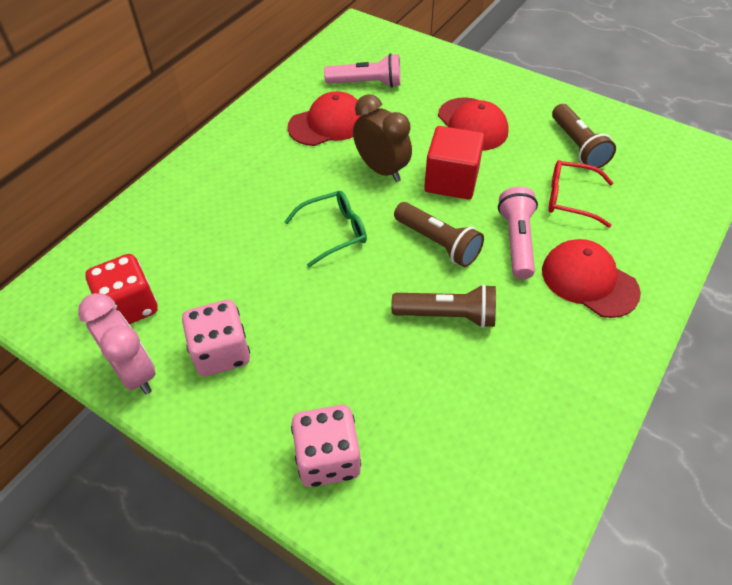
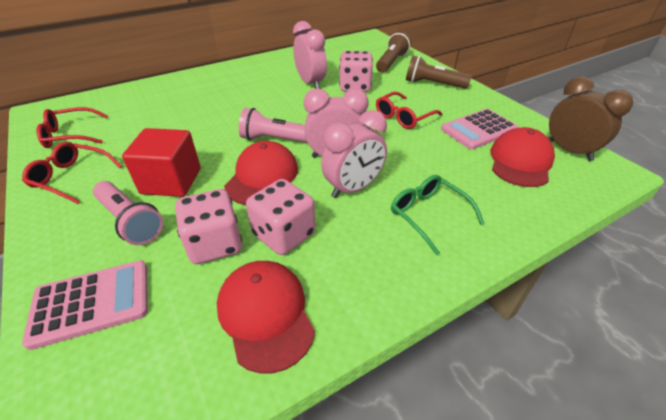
brown flashlight: [391,284,496,328] [394,202,484,267] [552,104,616,168] = 3 -> [376,31,411,72] [406,56,471,89] = 2
pink calculator: none = 0 -> [22,260,148,350] [441,109,519,150] = 2
pink clock: [78,293,156,394] = 1 -> [293,21,327,89] [304,88,369,158] [321,110,387,198] = 3
pink dice: [182,300,250,377] [291,405,361,487] = 2 -> [175,189,242,264] [246,179,316,255] [339,51,373,92] = 3
red dice: [85,254,158,324] = 1 -> none = 0
red glasses: [548,160,613,228] = 1 -> [22,142,123,204] [36,107,108,148] [376,92,443,129] = 3

